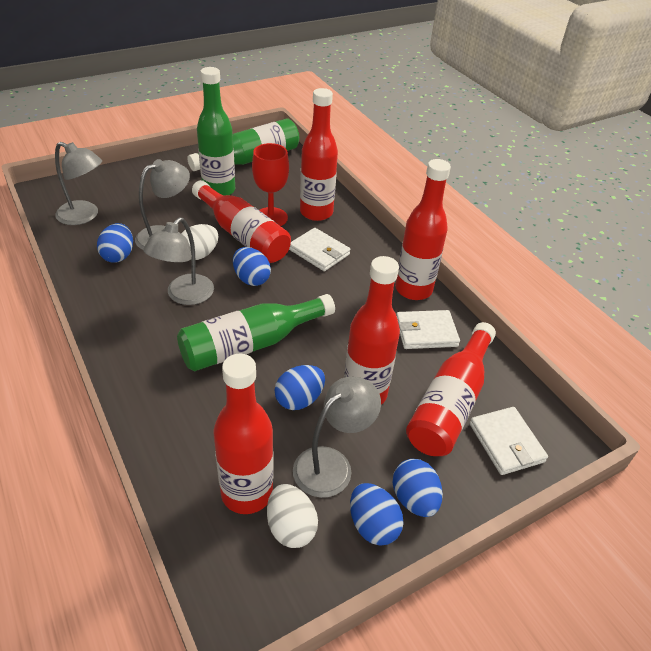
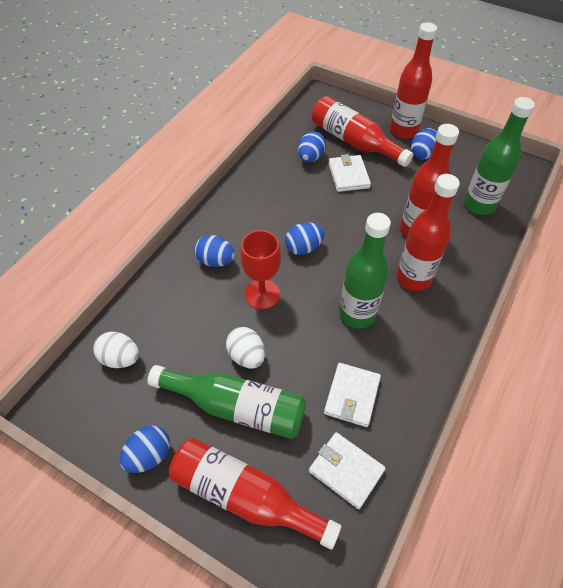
grey lamp: [55,142,102,225] [135,159,190,250] [143,217,214,305] [293,377,381,498] = 4 -> none = 0
red bottle: [192,180,291,263] [213,354,274,514] [300,88,338,221] [344,256,400,405] [395,159,451,300] [406,322,496,456] = 6 -> [169,438,341,550] [312,96,413,167] [390,22,437,139] [396,174,460,291] [400,124,459,238] = 5

